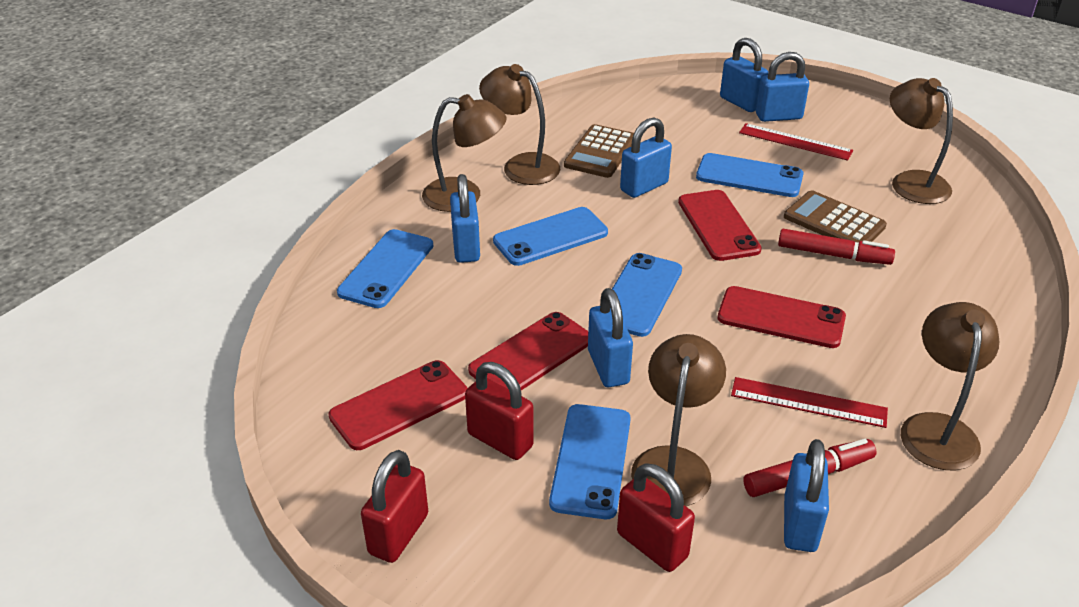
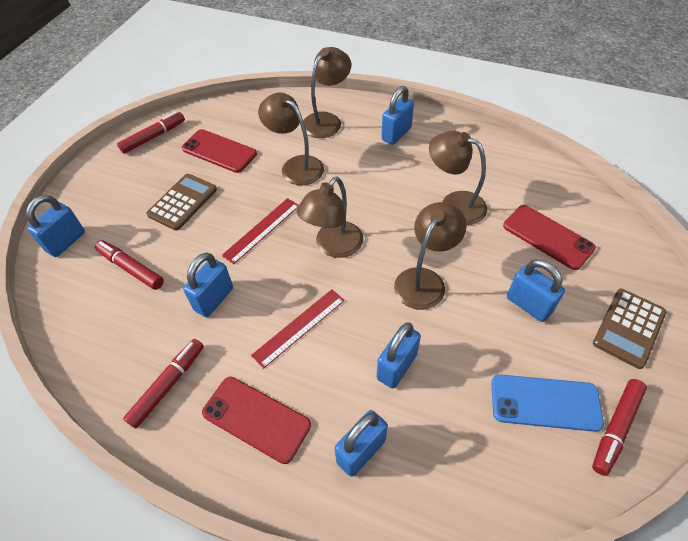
blue phone: [337,229,433,308] [493,207,608,266] [549,404,631,519] [612,253,682,337] [696,153,804,197] = 5 -> [491,374,604,432] = 1
red marker: [743,439,877,497] [778,229,895,265] = 2 -> [95,240,164,290] [117,111,185,154] [123,339,204,428] [592,379,647,476] = 4
red padlock: [361,450,428,563] [465,362,534,460] [617,463,695,572] = 3 -> none = 0
red phone: [328,360,468,450] [468,312,588,390] [678,190,762,261] [718,286,846,348] = 4 -> [182,129,257,173] [202,377,311,464] [503,205,596,270] = 3

